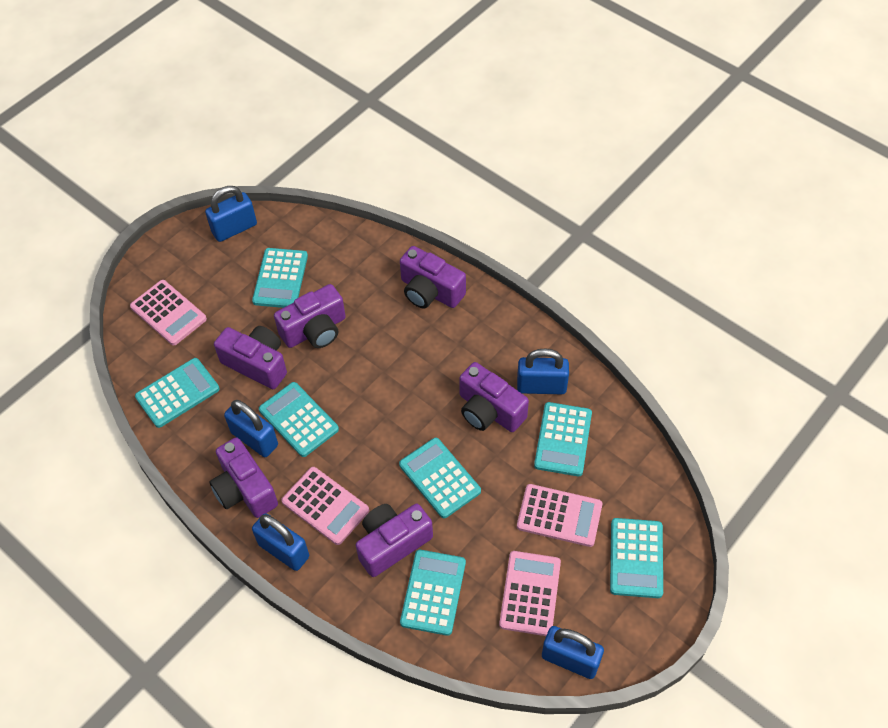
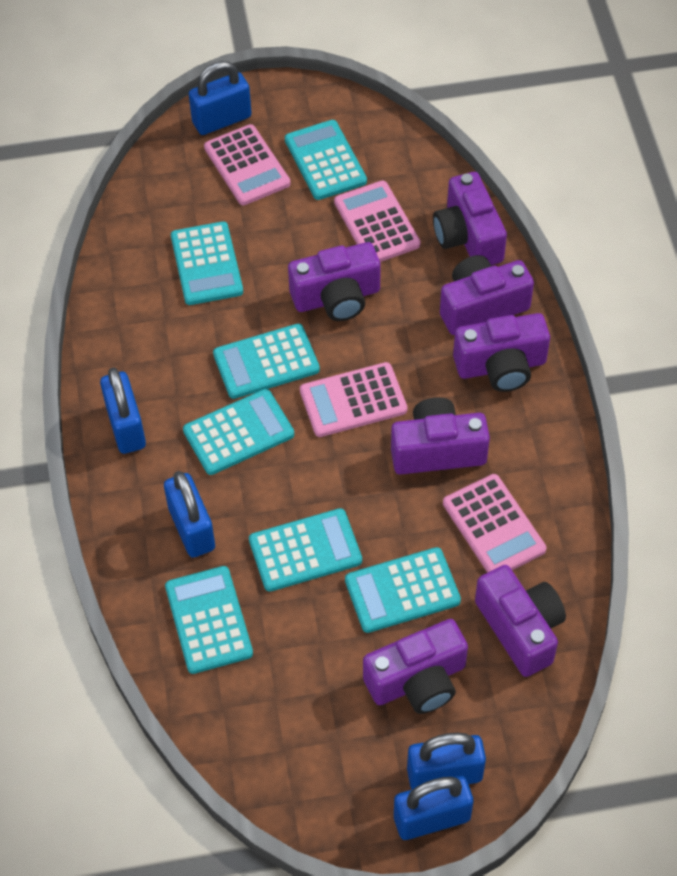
purple camera: [209,437,278,518] [214,326,287,389] [274,284,346,348] [356,504,433,577] [400,246,466,308] [459,362,529,432] = 6 -> [288,242,381,321] [363,619,468,714] [391,397,490,474] [433,172,507,265] [440,255,534,335] [453,313,550,392] [475,565,566,677] = 7

